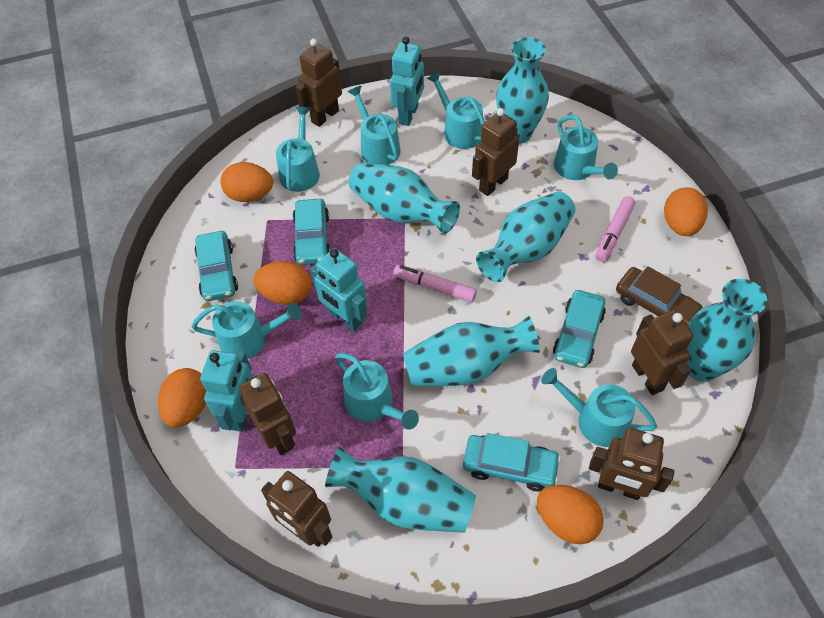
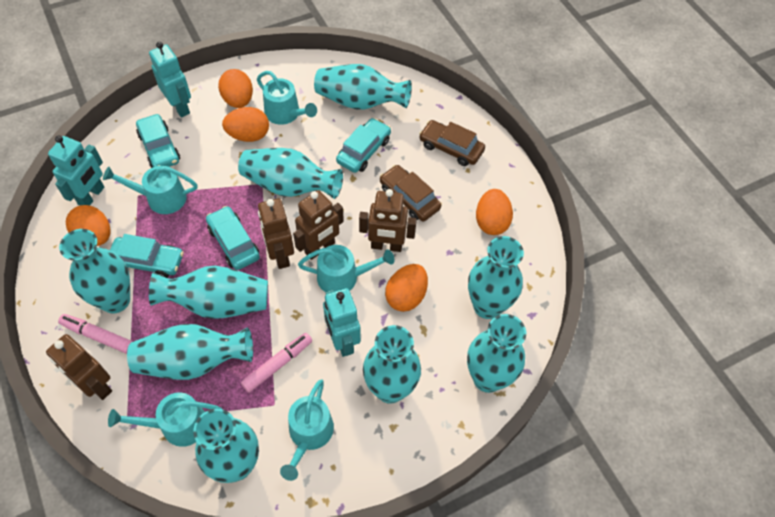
brown car: [616,266,703,326] = 1 -> [380,165,441,221] [419,120,485,166] = 2
brown robot: [239,373,296,455] [261,471,332,547] [295,38,342,127] [472,108,519,196] [589,428,674,500] [631,310,693,395] = 6 -> [46,334,112,400] [258,198,294,269] [293,190,344,260] [359,189,417,252] = 4
turquoise vase: [325,446,476,533] [349,163,460,234] [403,316,540,386] [476,192,575,282] [496,37,549,144] [686,279,767,382] = 6 -> [59,229,130,313] [127,324,253,380] [149,266,268,319] [193,409,259,483] [238,148,343,199] [314,64,412,110] [363,325,421,404] [467,314,526,393] [468,236,524,319] = 9
turquoise watering can: [191,301,302,359] [276,107,320,192] [335,353,419,430] [347,86,401,165] [427,71,485,149] [541,368,657,447] [554,115,618,180] = 7 -> [103,165,198,214] [108,392,222,447] [257,71,317,125] [280,379,334,481] [298,245,395,292] = 5

